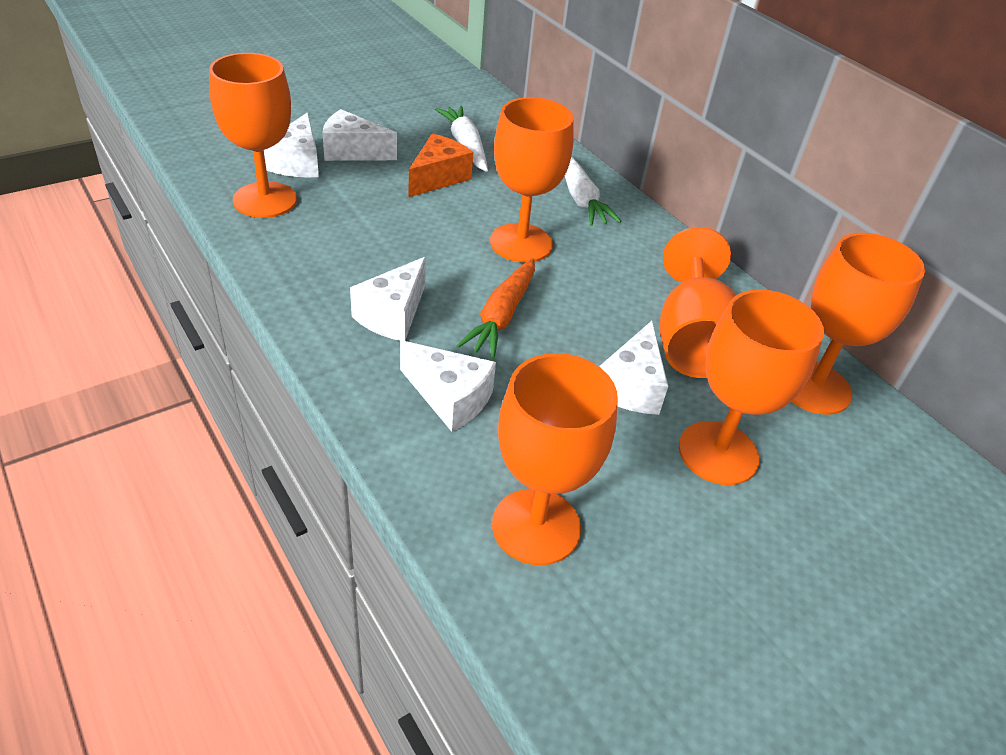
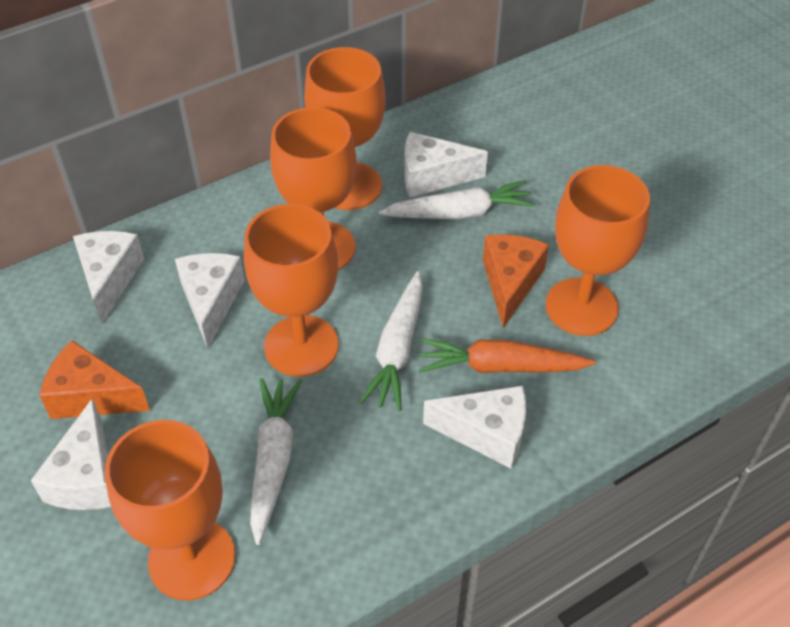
orange cheese: [409,134,473,197] = 1 -> [40,340,150,419] [483,234,549,328] = 2
orange goblet: [209,53,297,218] [490,97,574,262] [492,353,618,565] [660,227,736,378] [679,289,824,485] [791,233,925,415] = 6 -> [105,420,235,600] [244,204,339,377] [270,107,357,270] [304,47,385,210] [546,165,650,336] = 5
white carrot: [435,106,488,172] [565,156,622,226] = 2 -> [250,378,302,545] [359,271,423,411] [379,180,535,219] = 3

